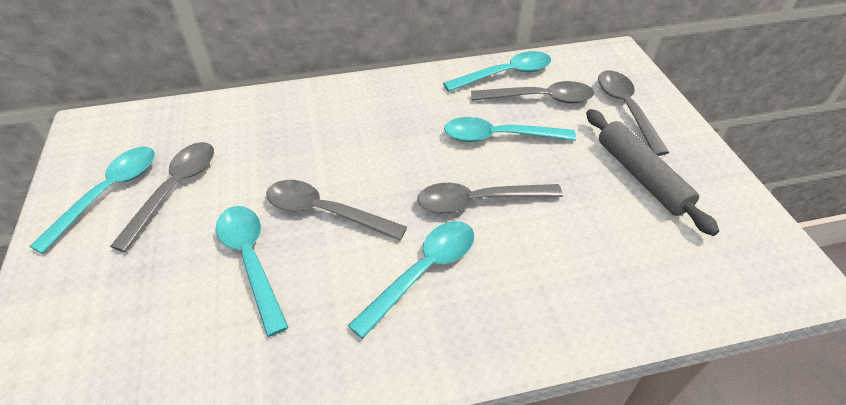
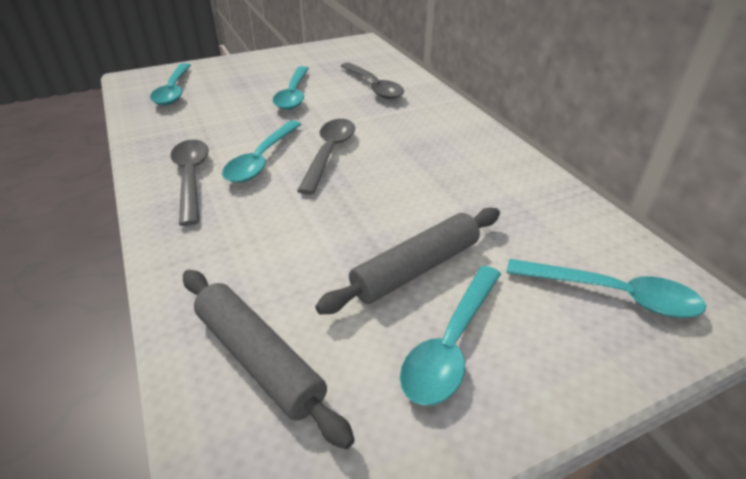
grey rolling pin: [586,109,719,236] = 1 -> [183,270,355,449] [315,207,500,314] = 2
grey spoon: [110,142,214,252] [266,180,407,241] [417,183,563,214] [471,81,594,103] [598,71,669,156] = 5 -> [170,140,209,226] [297,119,355,195] [341,63,404,99] = 3

